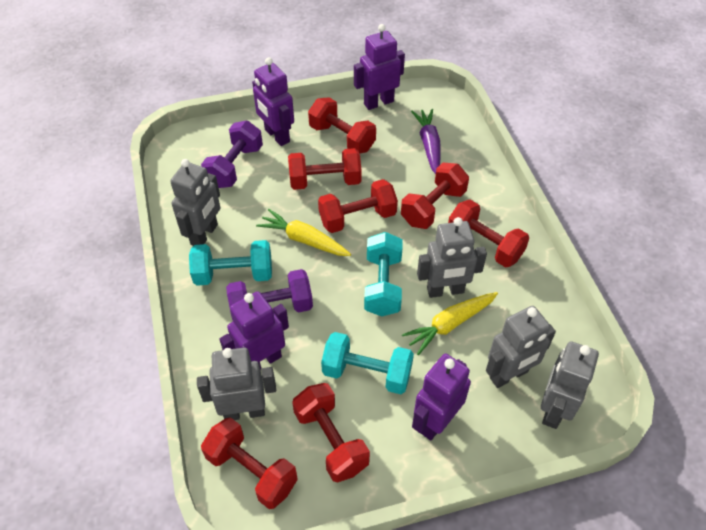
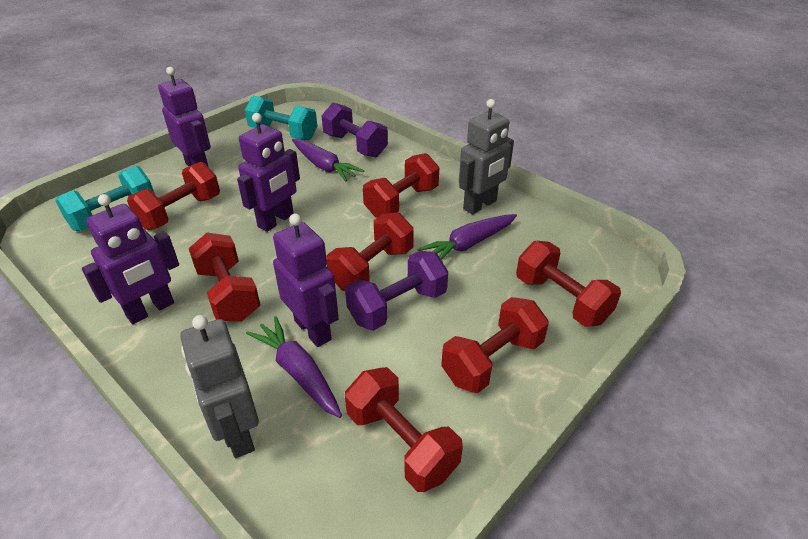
grey robot: [170,159,220,246] [197,348,276,420] [417,217,487,298] [486,306,556,388] [541,341,599,429] = 5 -> [180,315,259,458] [459,99,514,215] = 2
purple carrot: [411,109,441,174] = 1 -> [246,316,342,418] [292,139,364,182] [417,214,517,260] = 3
turquoise dumbbell: [189,240,272,286] [321,332,414,394] [364,232,403,316] = 3 -> [55,166,155,231] [245,96,317,140] = 2
yellow carrot: [256,209,351,256] [402,292,498,355] = 2 -> none = 0

